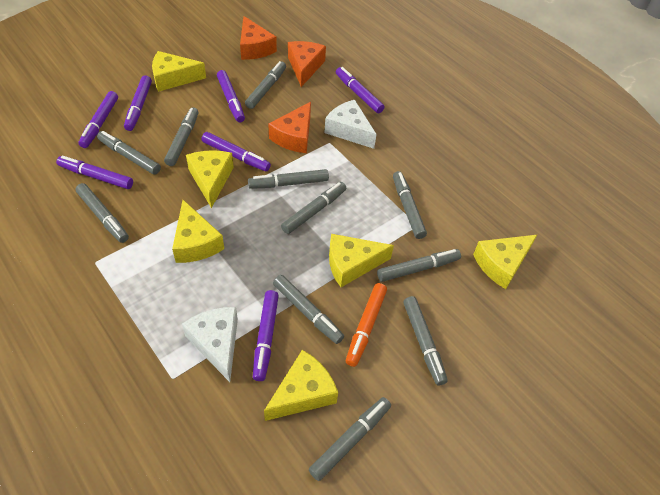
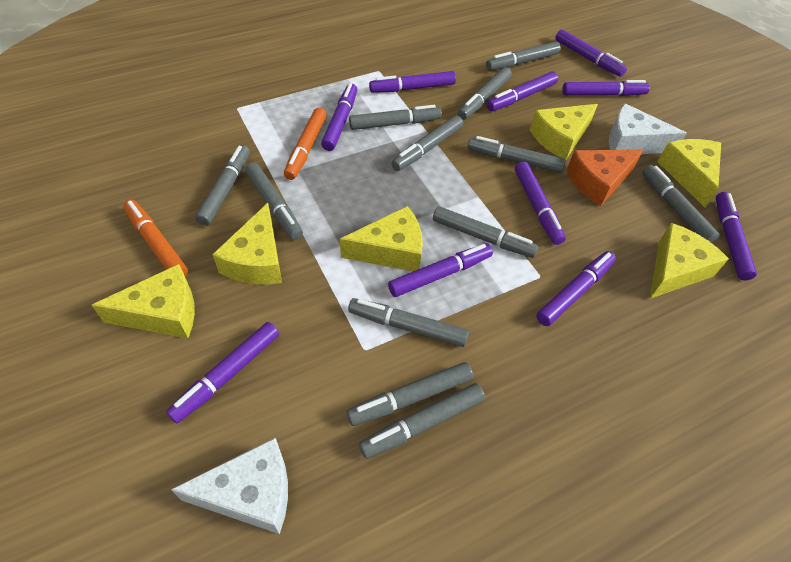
grey marker: [75,183,129,243] [97,131,161,175] [164,107,199,166] [245,61,286,109] [248,169,329,189] [273,275,344,344] [281,182,346,234] [309,397,391,481] [377,249,461,282] [393,171,427,239] [403,296,448,386] = 11 -> [195,145,250,226] [245,163,303,240] [347,362,473,426] [348,298,469,347] [349,105,442,130] [359,383,485,458] [391,115,463,171] [433,206,539,258] [458,67,512,120] [467,136,566,173] [486,41,561,71] [642,165,719,243] = 12
orange cheese: [240,16,277,60] [268,102,311,153] [288,41,326,87] = 3 -> [567,150,643,207] = 1
orange marker: [346,283,387,367] = 1 -> [123,200,188,276] [284,108,327,180] = 2
purple marker: [56,156,133,189] [78,91,118,148] [124,75,152,131] [202,132,271,171] [217,70,245,122] [253,290,279,381] [336,67,385,113] = 7 -> [166,322,279,423] [321,83,357,151] [369,71,456,93] [388,244,493,297] [487,71,558,111] [515,162,566,245] [536,251,616,326] [555,29,627,77] [562,80,650,96] [716,192,757,280] = 10

